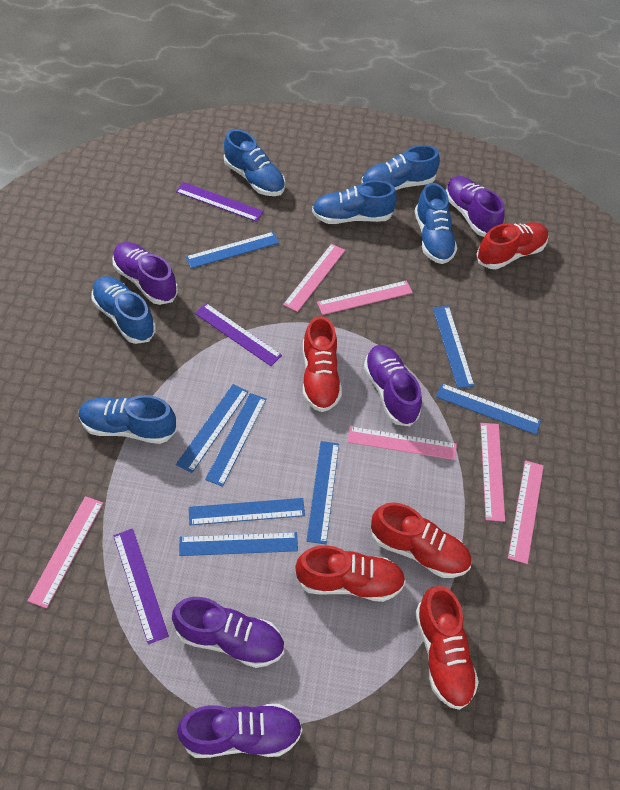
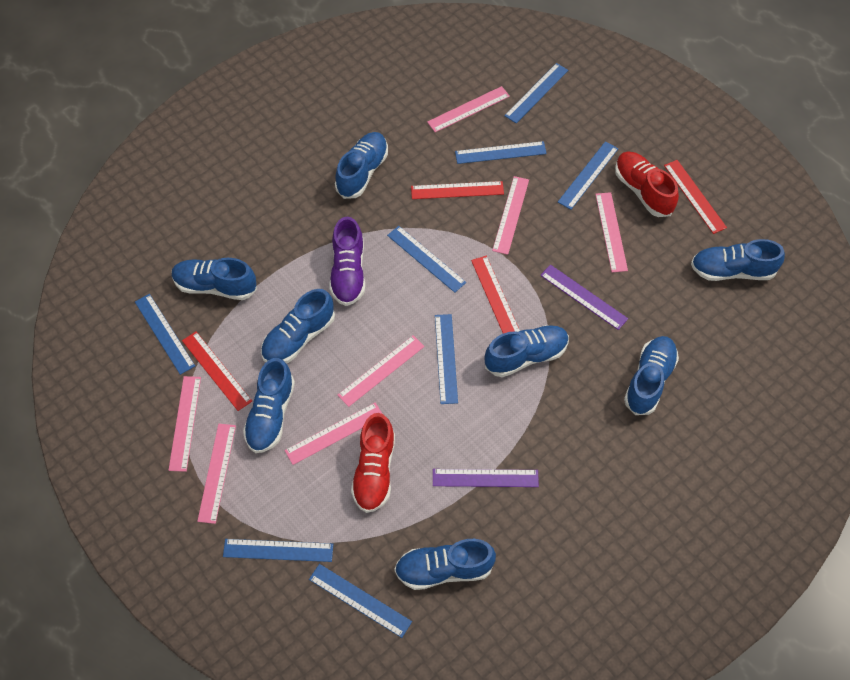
blue shoe: [79,395,177,444] [91,276,156,344] [224,129,285,196] [312,180,397,224] [361,145,440,190] [415,183,457,264] = 6 -> [172,258,257,300] [243,358,295,453] [261,289,335,363] [335,132,388,199] [394,539,496,590] [484,325,569,377] [624,336,679,415] [691,239,785,281] = 8
pink ruler: [28,496,103,608] [283,244,345,312] [317,281,413,315] [348,426,457,460] [480,423,505,522] [508,460,544,564] = 6 -> [168,376,201,472] [197,424,236,524] [285,403,382,465] [338,335,425,407] [427,86,510,132] [492,176,529,255] [595,192,628,272] = 7
purple ruler: [113,528,169,645] [176,182,263,222] [195,303,282,366] = 3 -> [433,469,539,487] [540,265,628,330] = 2
purple shoe: [112,242,178,305] [172,597,284,668] [177,704,303,758] [364,345,422,426] [445,176,504,237] = 5 -> [329,217,365,306] = 1
red ruler: none = 0 -> [182,331,252,411] [411,181,504,199] [471,256,520,333] [664,160,727,234] = 4
red shoe: [295,545,406,602] [303,316,342,412] [371,502,471,578] [415,586,479,710] [476,222,549,269] = 5 -> [351,413,395,513] [615,151,679,217] = 2

